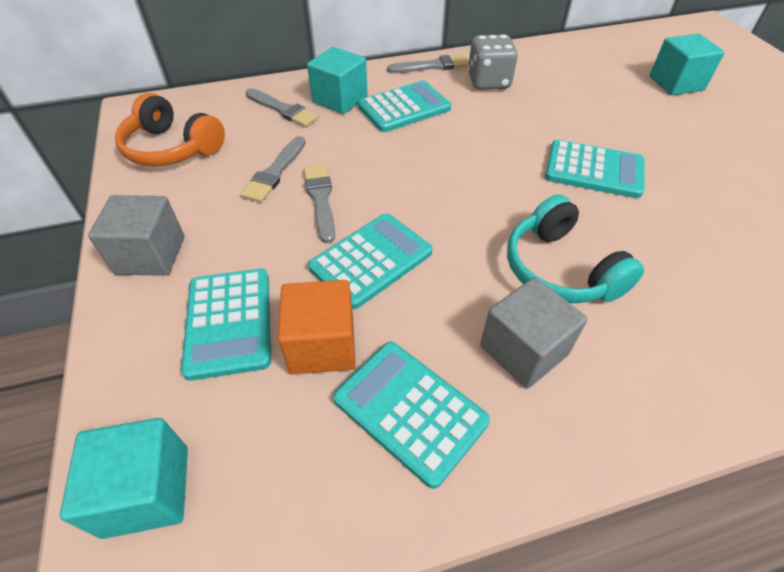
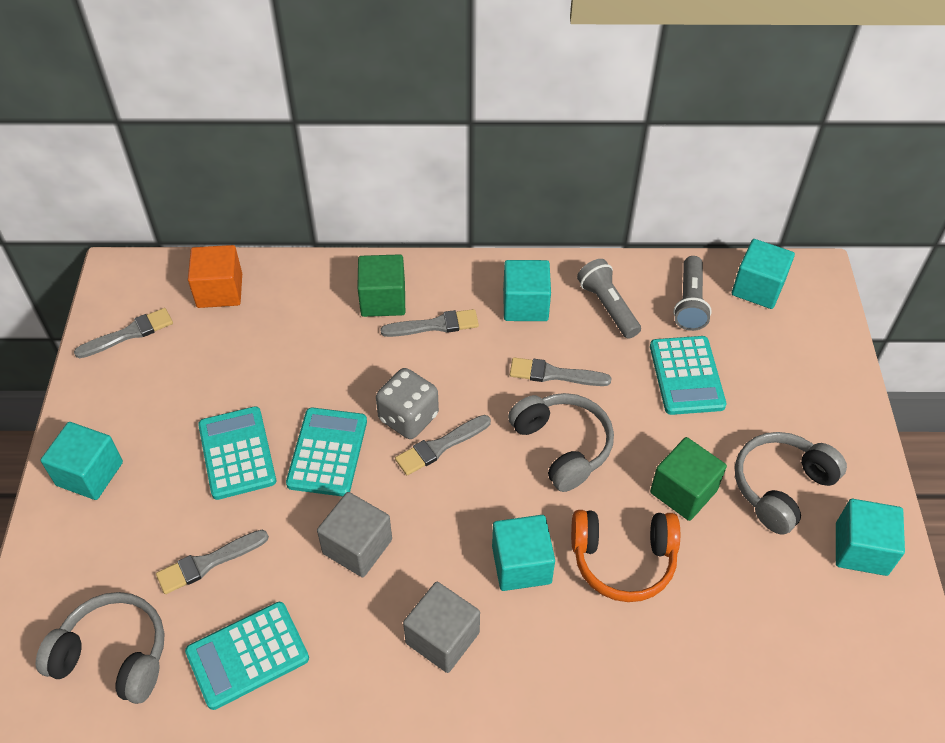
green cube: none = 0 -> [357,254,405,317] [650,437,727,521] = 2
grey brush: [241,136,306,203] [246,88,319,127] [304,164,335,243] [387,55,469,73] = 4 -> [74,308,173,358] [156,530,269,594] [380,309,479,337] [395,415,491,475] [510,358,611,386] = 5
grey flashlight: none = 0 -> [577,259,641,339] [673,256,712,331] = 2
grey headphones: none = 0 -> [35,592,165,704] [508,393,614,492] [735,432,847,535] = 3
turquoise calculator: [181,269,271,381] [308,213,432,309] [333,342,490,489] [358,81,451,132] [545,140,645,198] = 5 -> [185,602,309,710] [198,406,276,500] [286,408,367,497] [650,336,726,415] = 4
turquoise cube: [60,418,188,539] [307,47,368,114] [650,34,725,95] = 3 -> [41,422,123,500] [492,515,555,591] [503,260,551,321] [732,239,795,309] [836,499,905,576] = 5
turquoise headphones: [507,195,644,303] = 1 -> none = 0

